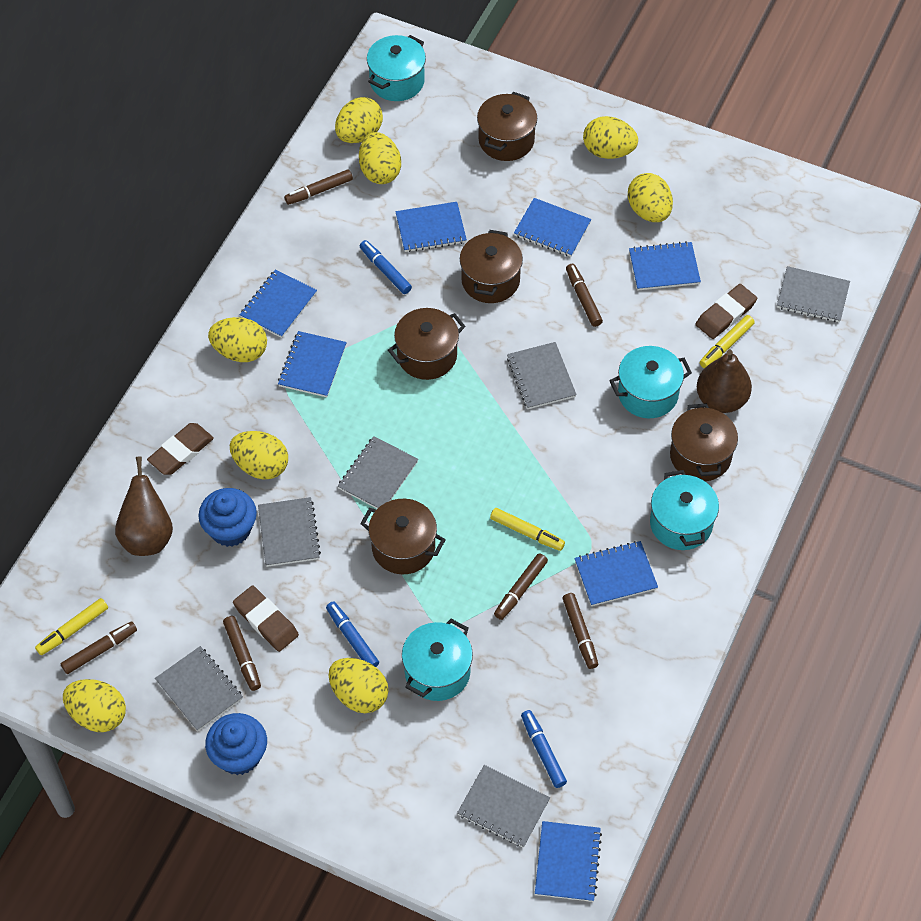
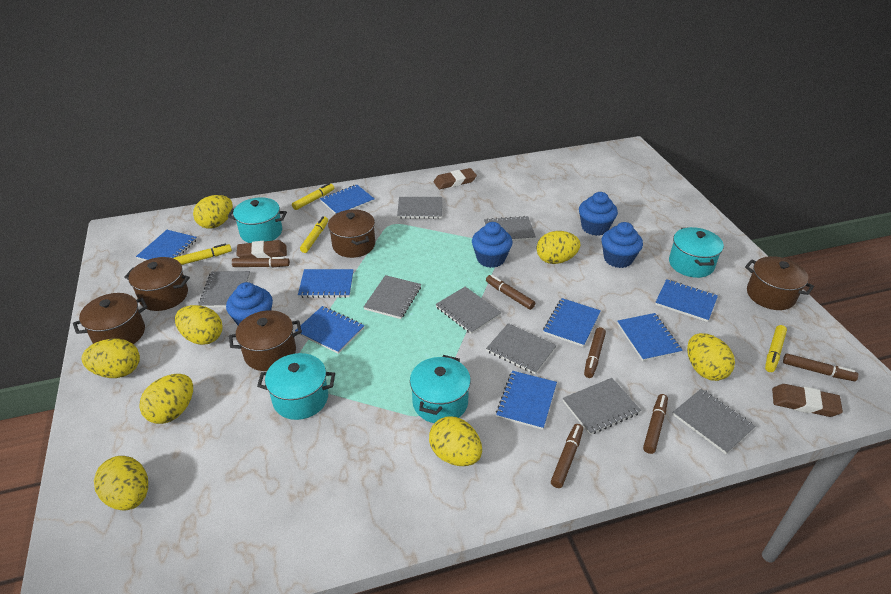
blue cupcake: [198,488,257,547] [205,713,267,775] = 2 -> [226,282,273,325] [472,222,512,268] [579,192,618,236] [601,222,643,268] = 4
blue marker: [326,601,379,667] [360,240,412,294] [521,710,567,788] = 3 -> none = 0
blue notebook: [240,269,317,338] [278,331,347,397] [395,202,467,252] [514,198,591,257] [535,821,602,902] [574,541,658,606] [629,241,701,290] = 7 -> [136,230,197,261] [295,306,365,354] [298,269,354,298] [320,185,374,214] [496,371,557,430] [543,298,601,347] [617,313,683,361] [655,279,718,322] = 8
brown pear: [115,456,173,556] [697,349,752,413] = 2 -> none = 0
grey notebook: [155,646,243,731] [258,497,321,567] [338,436,418,509] [457,765,550,848] [507,342,577,409] [777,266,850,323] = 6 -> [199,271,250,308] [364,275,421,319] [397,197,442,219] [435,287,502,334] [484,216,536,241] [486,323,557,374] [563,378,641,435] [673,389,755,454] = 8
yellow marker: [35,598,108,655] [490,508,565,551] [700,315,755,369] = 3 -> [173,243,232,265] [292,183,334,210] [300,216,328,253] [765,325,787,372] = 4

